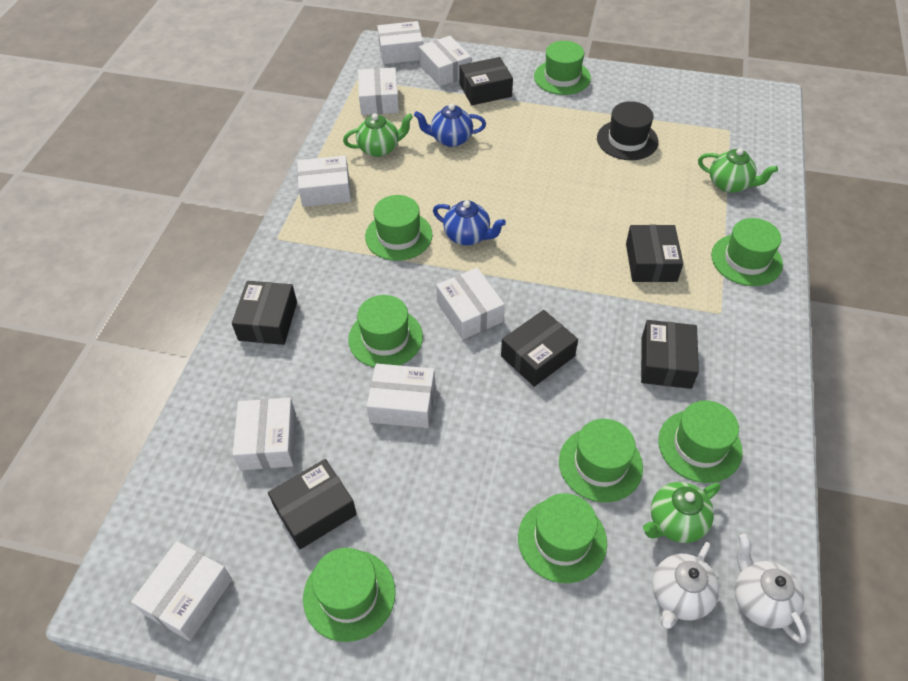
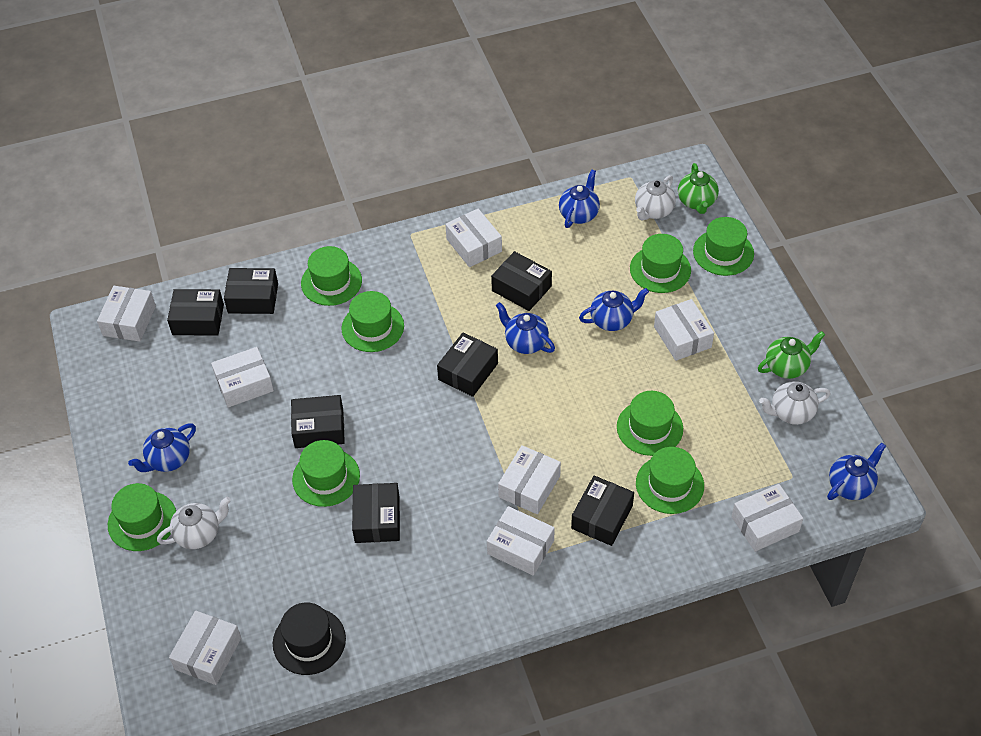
black box: [232,281,297,345] [268,459,357,549] [459,57,513,105] [501,310,578,387] [626,225,683,282] [641,320,699,389] = 6 -> [167,289,224,336] [224,268,278,314] [291,395,345,448] [352,483,400,543] [437,332,498,397] [491,251,552,311] [571,476,634,546] = 7
blue teapot: [414,104,486,147] [433,200,506,245] = 2 -> [128,423,196,472] [496,302,555,354] [559,169,600,228] [579,288,649,331] [827,443,886,500] = 5
green teapot: [343,113,413,157] [643,482,721,543] [698,148,778,193] = 3 -> [678,163,719,214] [758,331,825,379] = 2
white teapot: [652,542,719,629] [735,534,807,643] = 2 -> [157,496,231,549] [635,175,676,221] [759,381,830,425] = 3

